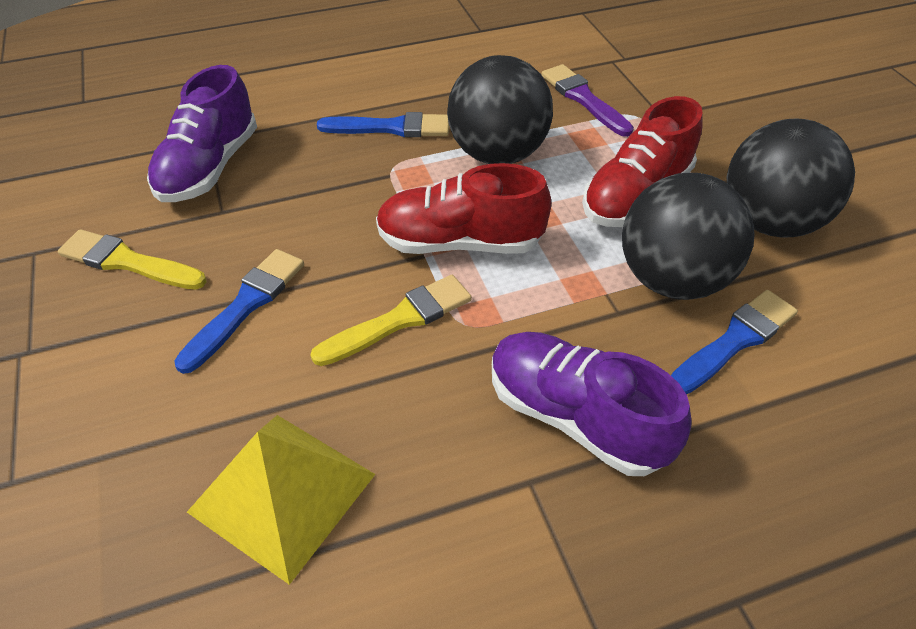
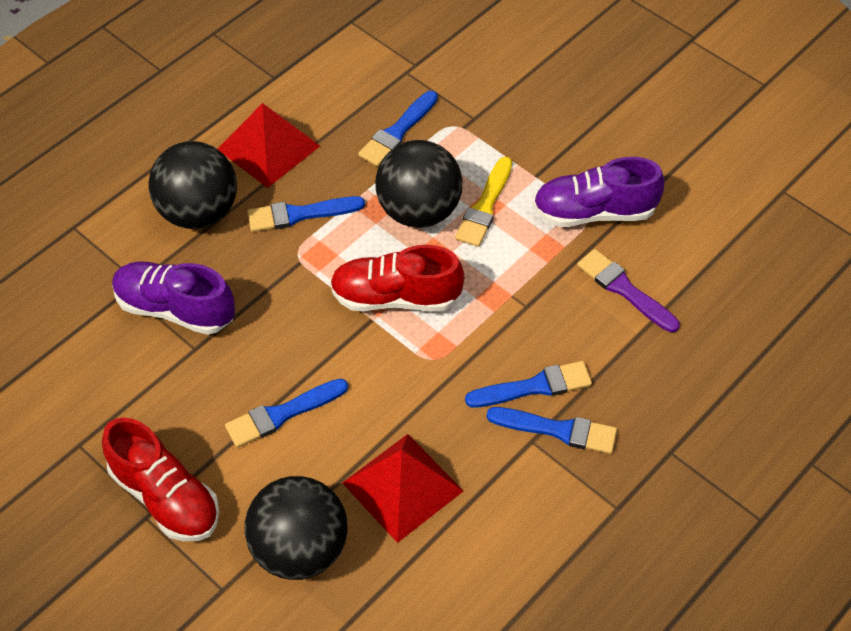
blue brush: [174,249,304,374] [317,112,449,137] [671,290,798,394] = 3 -> [225,379,348,448] [247,196,365,232] [358,91,438,167] [465,361,592,407] [487,407,617,454] = 5
red pyramid: none = 0 -> [218,103,320,188] [342,434,463,543] = 2
yellow brush: [58,229,207,289] [310,275,472,366] = 2 -> [455,157,512,247] = 1
yellow pyramid: [187,415,375,585] = 1 -> none = 0

